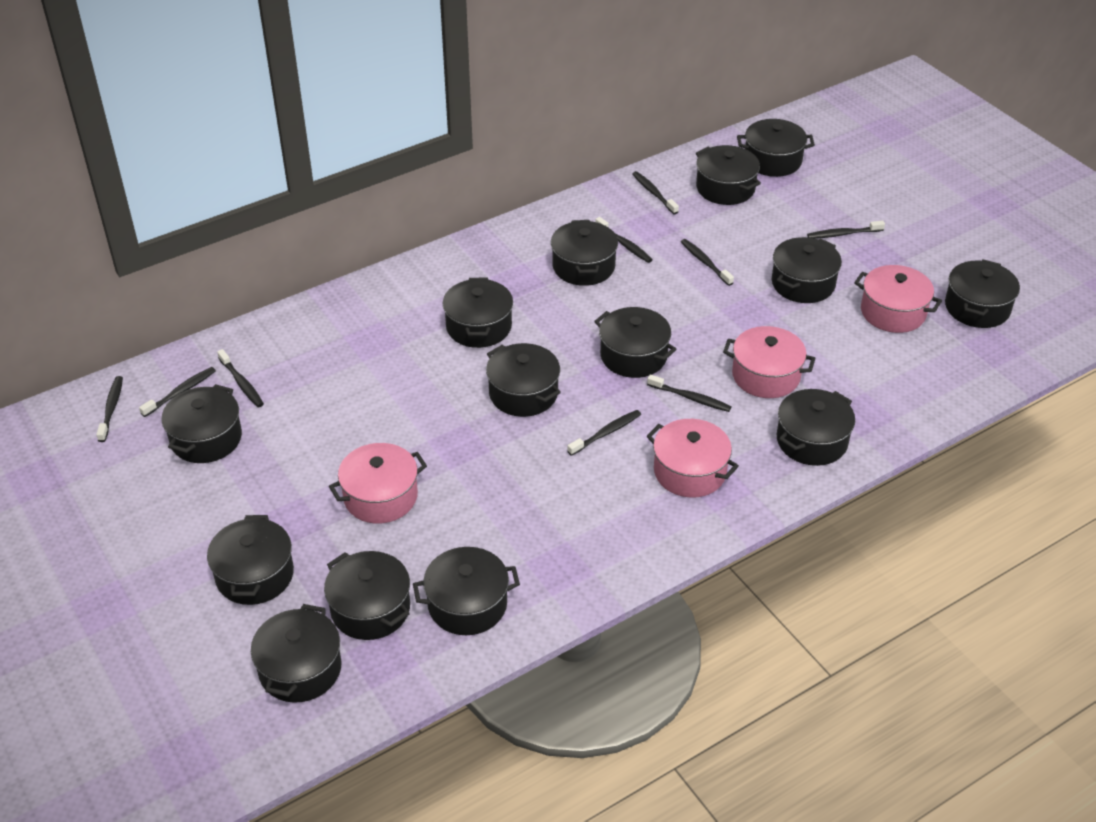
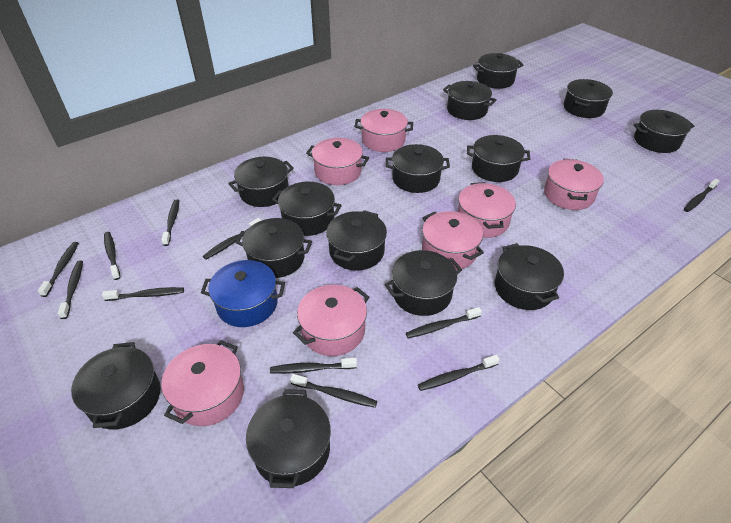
black toothbrush: [96,376,123,442] [139,367,216,417] [217,349,264,407] [567,410,641,456] [595,217,653,263] [632,171,679,214] [647,374,732,412] [681,239,734,286] [807,221,885,239] = 9 -> [38,242,79,297] [58,260,83,319] [102,287,184,301] [104,232,120,280] [161,199,179,246] [203,218,261,260] [270,358,357,374] [290,374,377,408] [406,307,482,338] [418,355,500,391] [684,179,720,212] = 11
blue pot: none = 0 -> [201,260,285,327] = 1
pink pot: [329,443,427,524] [647,419,739,498] [723,326,816,398] [854,265,942,333] = 4 -> [161,340,244,426] [293,285,369,356] [306,138,369,185] [355,109,413,152] [422,211,484,270] [458,182,516,238] [544,159,604,210] = 7

